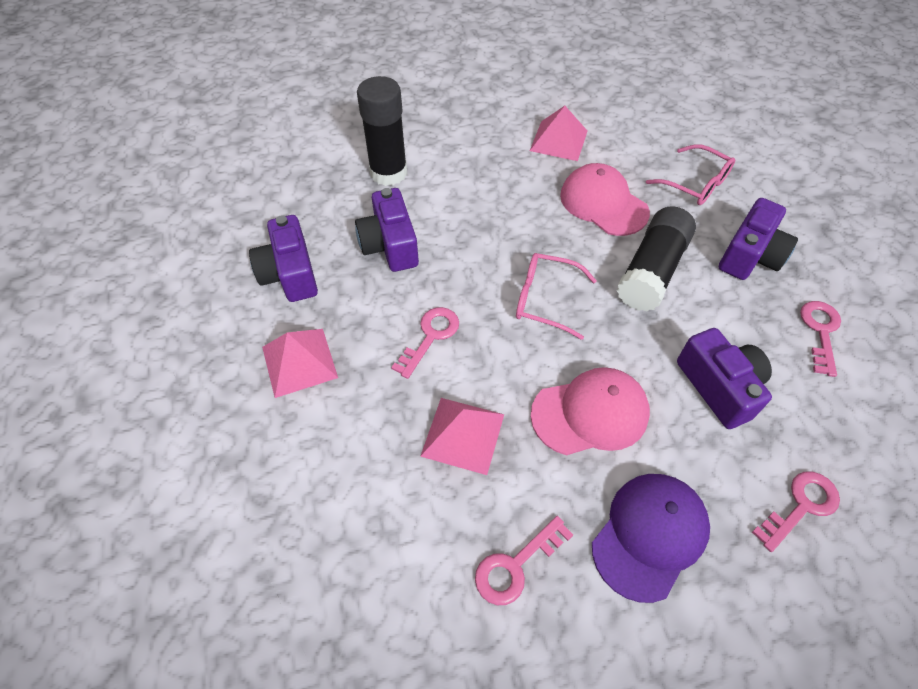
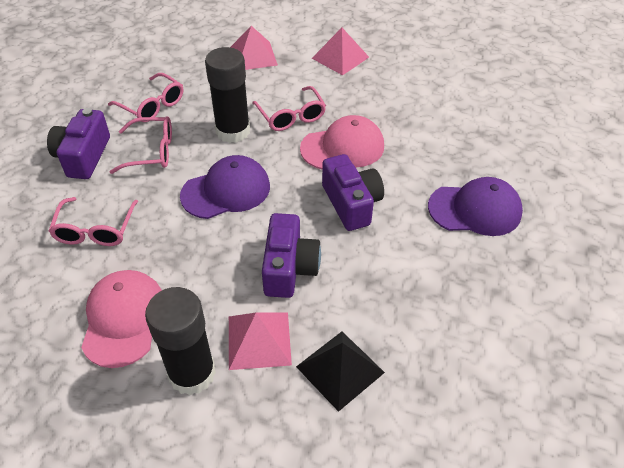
black pyramid: none = 0 -> [296,332,385,412] = 1
pink glasses: [516,253,597,340] [646,144,735,205] = 2 -> [49,197,138,246] [108,73,183,122] [110,116,172,174] [252,86,326,131] = 4
pink key: [391,307,459,379] [475,516,573,605] [752,472,840,552] [800,301,841,377] = 4 -> none = 0
purple camera: [249,215,318,302] [355,188,419,272] [677,328,772,429] [718,198,798,280] = 4 -> [47,108,110,179] [262,213,321,298] [322,154,384,231] = 3
purple cap: [592,474,710,603] = 1 -> [180,155,270,219] [428,177,523,236] = 2

